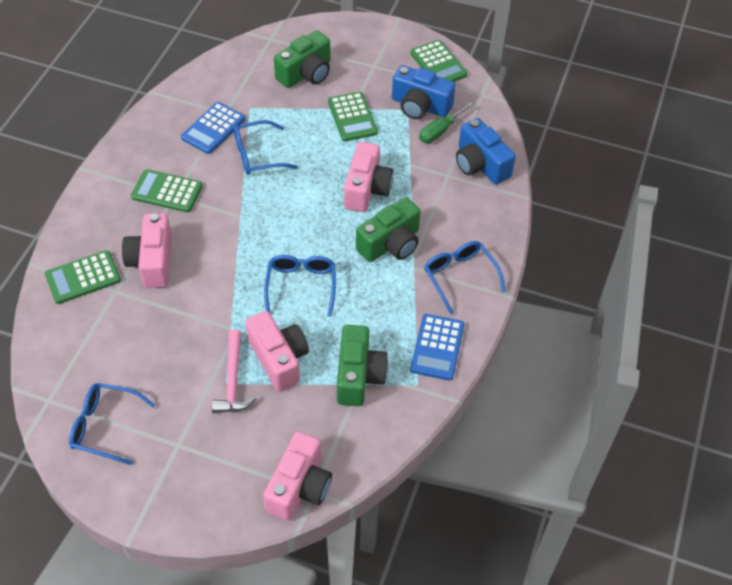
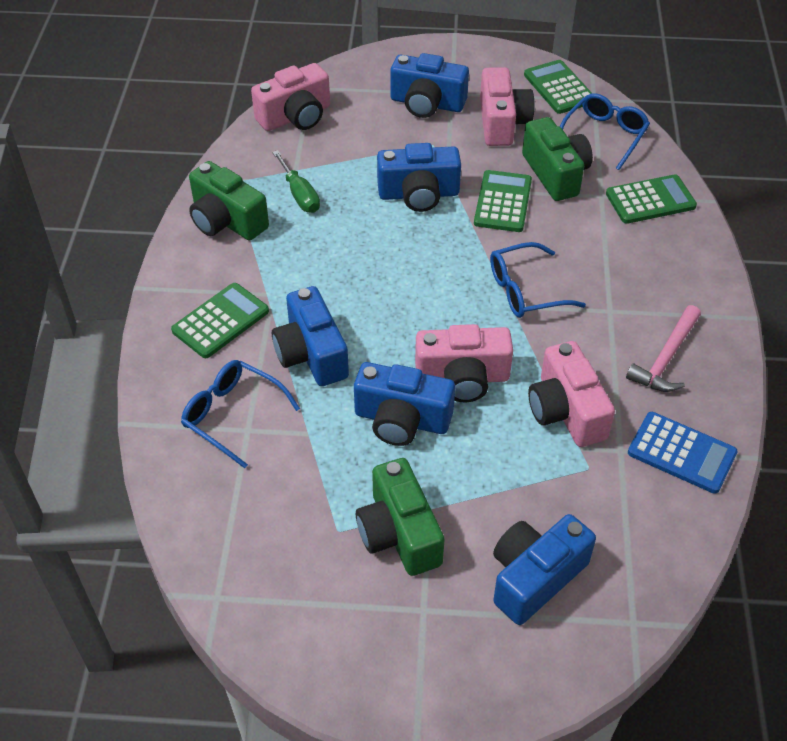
blue calculator: [181,102,245,154] [410,314,464,381] = 2 -> [628,412,737,494] = 1
blue camera: [392,65,456,119] [456,118,516,185] = 2 -> [272,286,349,386] [354,362,455,446] [377,143,461,212] [391,53,469,118] [493,514,596,625] = 5
blue glasses: [69,383,155,465] [234,120,298,175] [264,255,336,317] [424,241,506,315] = 4 -> [181,360,300,468] [490,242,586,318] [560,93,650,170] = 3

